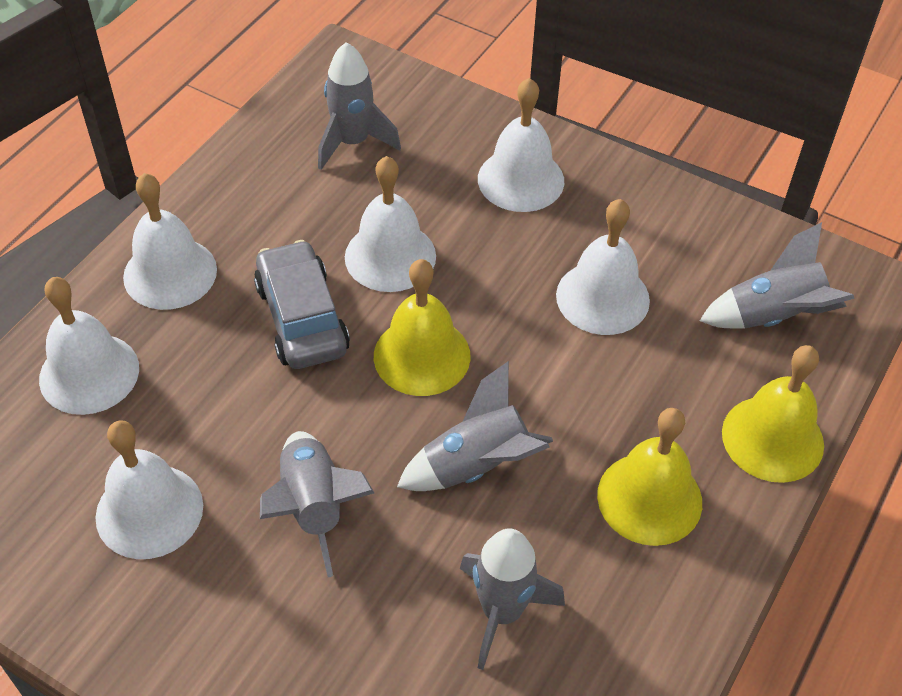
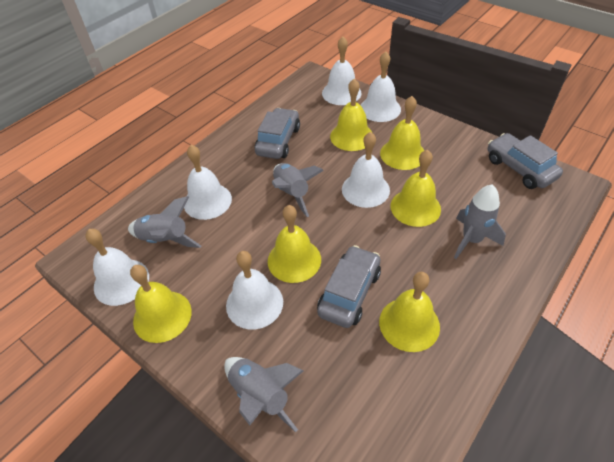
grey car: [254,240,350,369] = 1 -> [255,108,300,159] [317,245,381,328] [488,133,563,189] = 3
grey rocket: [260,431,374,577] [318,42,401,170] [397,361,553,491] [460,528,565,670] [700,222,855,329] = 5 -> [128,196,201,248] [224,357,303,432] [272,163,324,217] [454,184,506,259] = 4
yellow bell: [374,259,471,396] [597,408,702,546] [722,345,824,483] = 3 -> [130,265,192,343] [268,205,321,283] [330,79,372,151] [379,272,440,352] [380,96,424,170] [390,150,441,227] = 6

